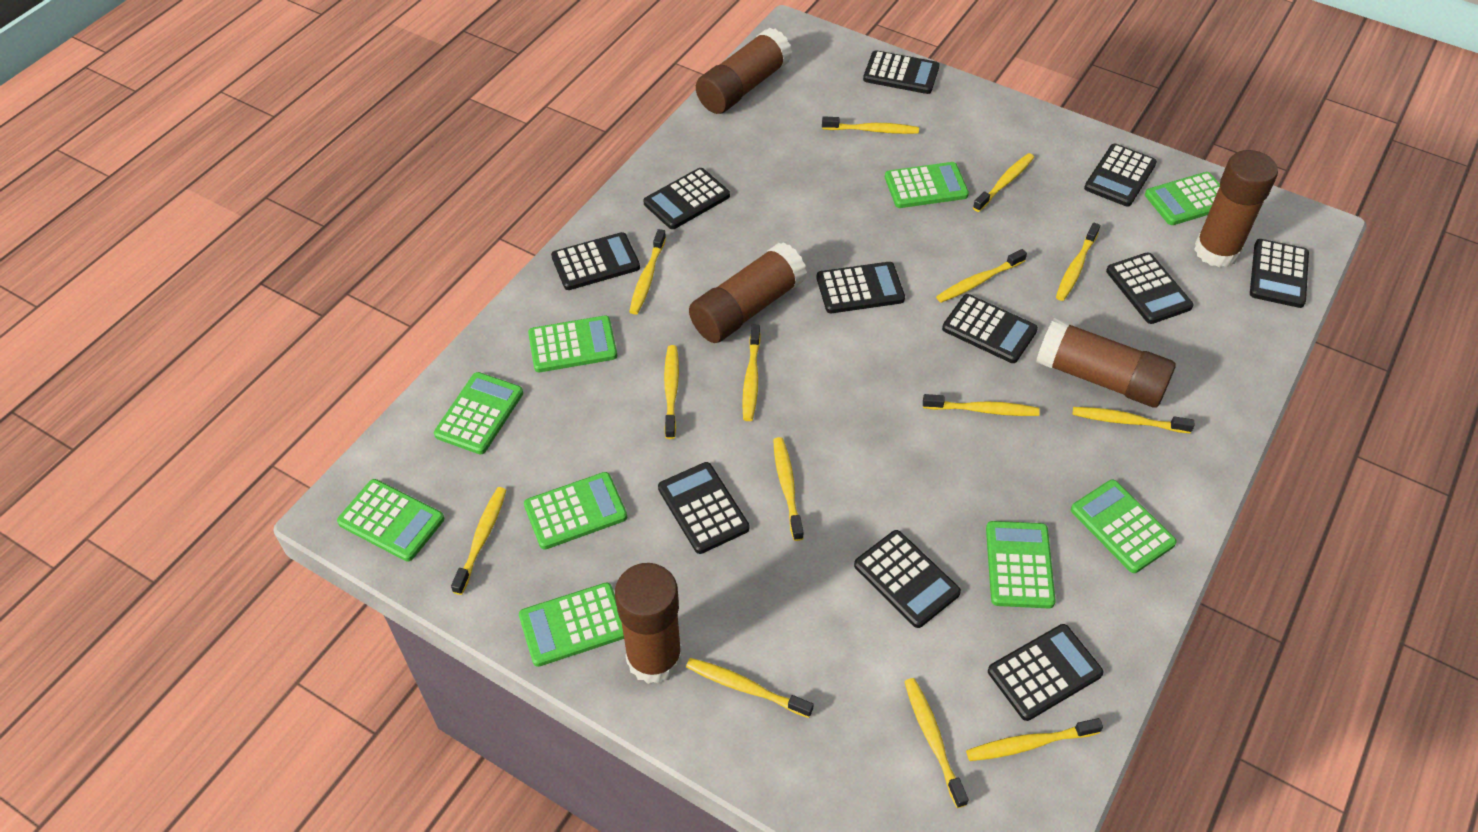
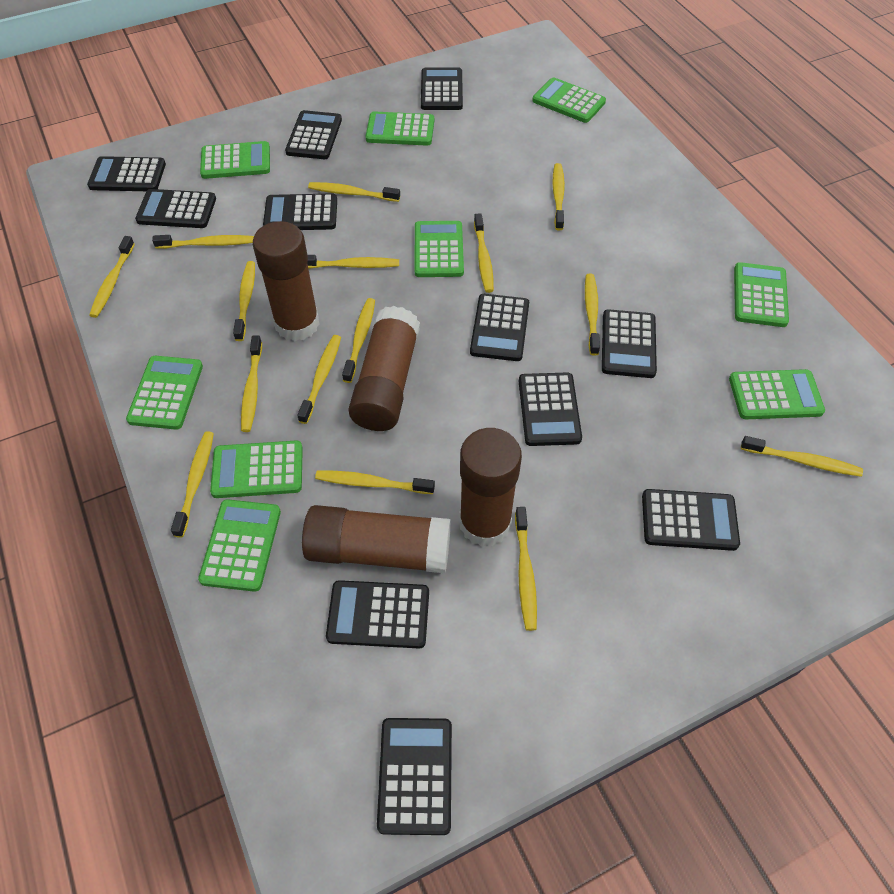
brown glue stick: [615,563,682,684] [689,242,807,343] [696,28,792,114] [1036,318,1176,408] [1194,150,1278,268] = 5 -> [253,221,320,341] [302,505,451,573] [348,306,420,431] [459,428,522,547] = 4
yellow toothbrush: [451,487,506,595] [629,229,666,315] [664,345,679,439] [686,658,814,718] [742,324,761,421] [773,437,804,541] [822,116,919,134] [904,678,969,808] [923,394,1040,416] [936,249,1027,303] [966,718,1103,761] [973,153,1034,212] [1056,223,1100,301] [1073,407,1194,433] = 14 -> [89,236,135,318] [152,235,254,249] [171,431,214,538] [233,261,255,341] [241,336,262,432] [297,335,341,424] [307,255,399,269] [308,182,400,202] [315,471,435,494] [342,298,375,383] [474,213,494,293] [515,507,537,631] [553,163,565,230] [585,273,600,356] [741,436,863,477] = 15

